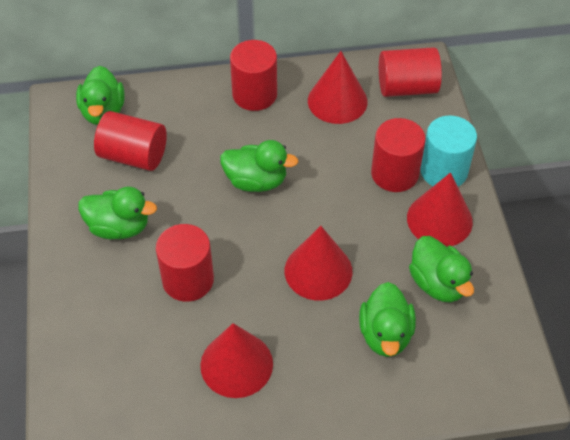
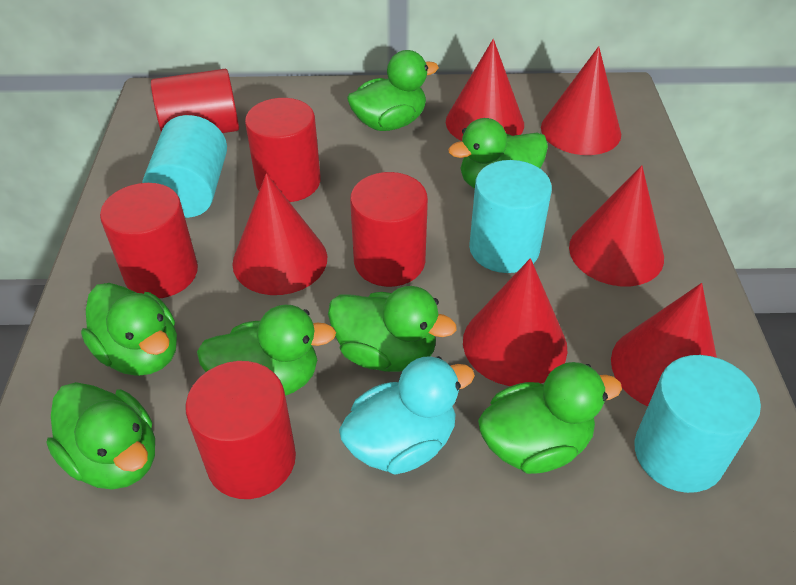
green duck: [76,66,125,125] [78,187,157,239] [220,140,299,192] [359,282,416,357] [409,236,474,302] = 5 -> [47,382,155,490] [81,283,177,376] [197,305,336,396] [328,286,456,372] [347,50,439,131] [448,118,548,189] [478,362,622,474] = 7
red cone: [200,323,273,398] [285,226,353,300] [308,51,367,124] [407,172,473,247] = 4 -> [232,173,327,295] [446,39,524,141] [463,258,568,386] [541,46,621,155] [569,165,664,286] [611,283,717,406] = 6
turquoise cylinder: [420,116,477,187] = 1 -> [142,115,227,218] [469,160,552,273] [634,355,761,493] = 3
turquoise duck: none = 0 -> [339,356,475,475] = 1

